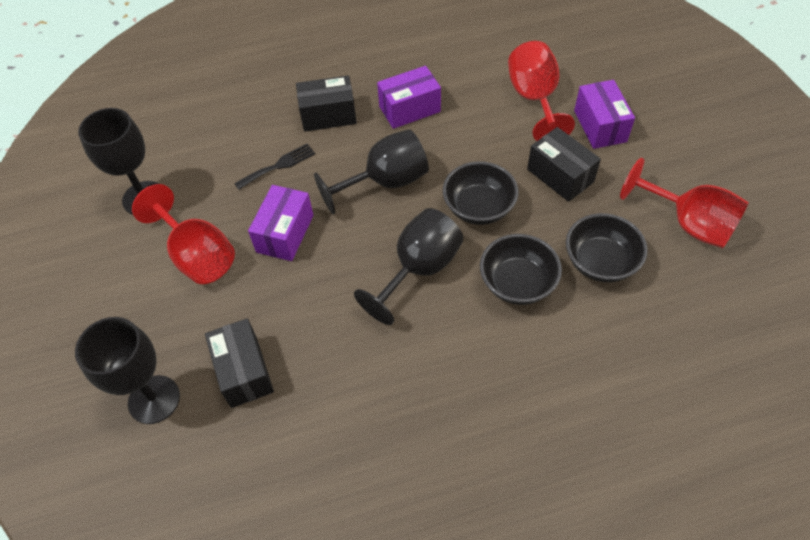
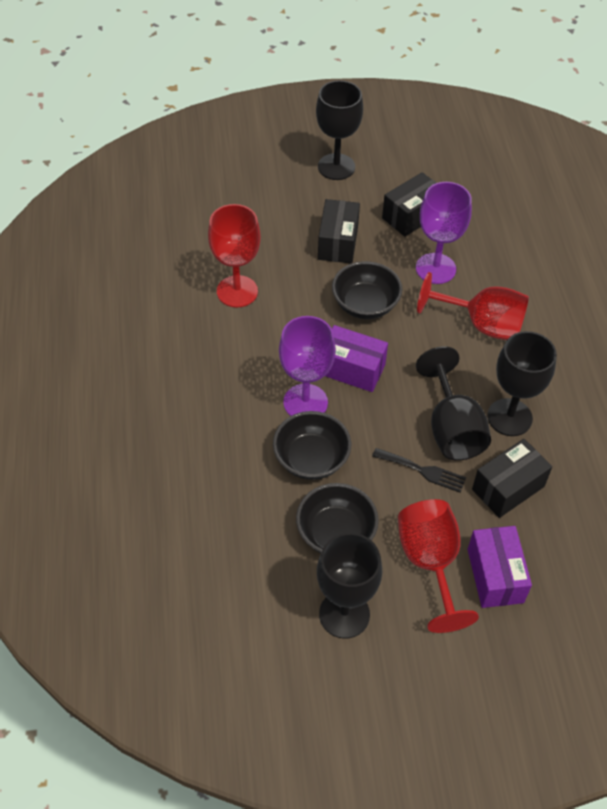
purple box: [248,185,313,261] [377,66,441,129] [574,80,635,149] = 3 -> [326,325,388,392] [468,526,532,608] = 2
purple goblet: none = 0 -> [279,316,336,416] [416,182,472,284] = 2

